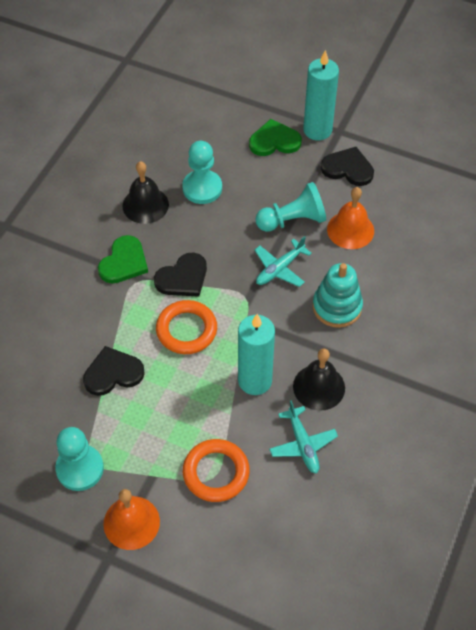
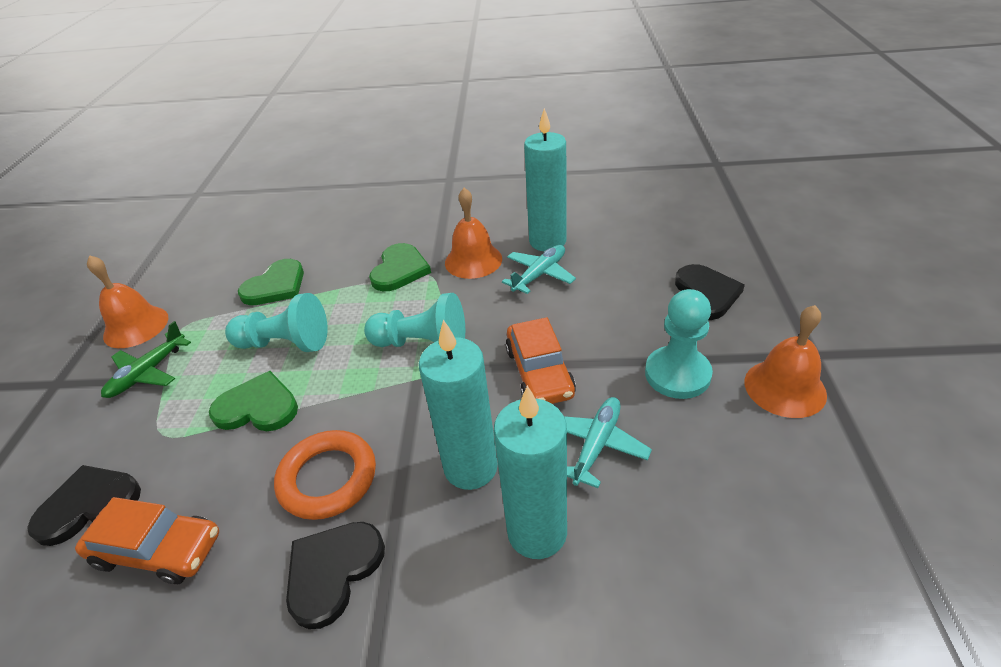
black bell: [122,161,169,224] [293,348,345,411] = 2 -> none = 0
green heart: [98,235,148,283] [249,119,302,156] = 2 -> [209,371,298,431] [238,259,304,305] [369,243,431,291] = 3
green plane: none = 0 -> [101,321,191,398] = 1
orange bell: [103,489,160,550] [327,187,374,249] = 2 -> [87,255,168,348] [445,188,502,279] [744,305,827,418] = 3
orange car: none = 0 -> [75,497,219,584] [505,317,576,404] = 2
orange ring: [156,300,217,354] [183,439,250,502] = 2 -> [274,430,376,520] = 1
turquoise candle: [238,314,275,395] [303,50,339,141] = 2 -> [419,320,498,490] [494,385,567,559] [524,108,567,252] = 3
turquoise stacking toy: [313,263,363,328] = 1 -> none = 0

